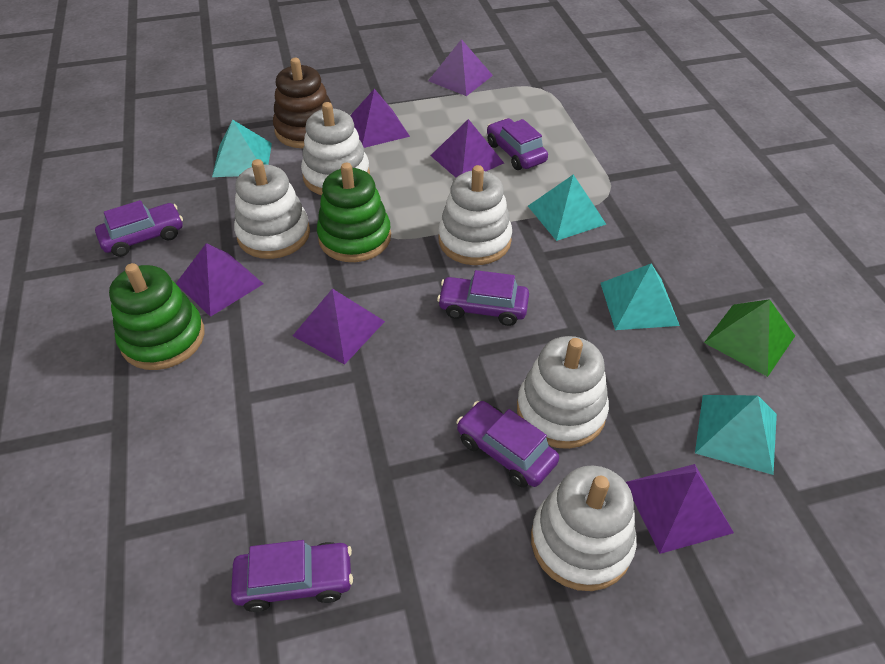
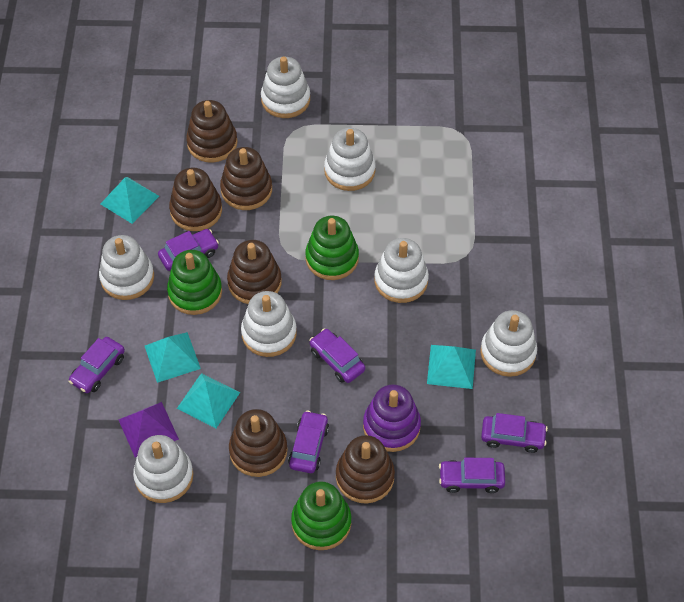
brown stacking toy: [273,58,331,148] = 1 -> [169,168,222,231] [186,100,238,163] [220,147,272,210] [227,240,282,304] [229,409,288,477] [336,435,395,504] = 6
green pyramid: [704,299,795,377] = 1 -> none = 0
green stacking toy: [109,263,205,370] [317,163,391,262] = 2 -> [167,250,222,315] [291,482,352,550] [305,216,359,280] = 3
purple car: [95,200,183,257] [231,540,353,612] [437,270,529,326] [456,401,559,488] [487,118,548,170] = 5 -> [69,337,125,393] [158,229,219,271] [288,410,329,473] [309,328,365,383] [439,458,505,493] [481,413,548,453] = 6
purple pyramid: [176,243,263,317] [293,288,385,365] [350,89,410,148] [428,39,493,96] [430,119,504,177] [626,464,734,554] = 6 -> [118,402,179,457] = 1
purple stacking toy: none = 0 -> [363,384,421,452] = 1
white stacking toy: [234,159,310,259] [301,102,370,195] [438,165,512,265] [517,336,609,449] [531,466,637,591] = 5 -> [99,235,154,300] [133,435,193,503] [241,291,297,357] [261,57,310,118] [324,128,376,191] [374,238,429,303] [480,310,537,377] = 7

